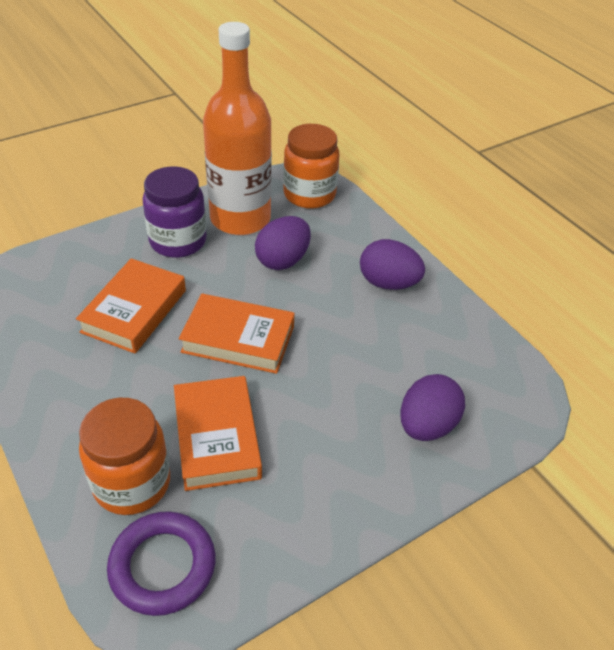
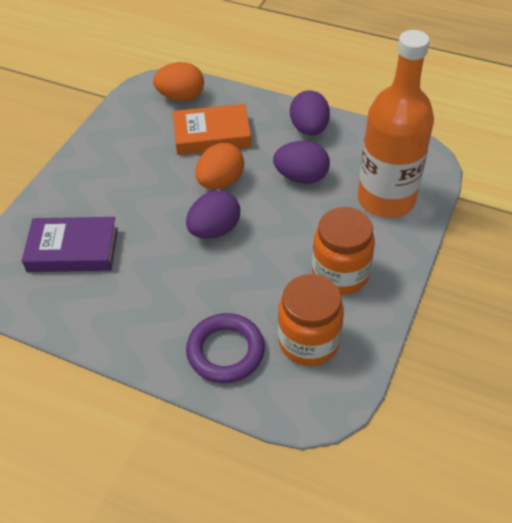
orange book: [76,258,186,354] [174,376,262,491] [179,294,295,374] = 3 -> [173,104,251,155] = 1
orange egg: none = 0 -> [153,62,204,101] [195,143,244,189] = 2
purple book: none = 0 -> [22,217,118,272] = 1
purple jar: [143,166,207,258] = 1 -> none = 0

